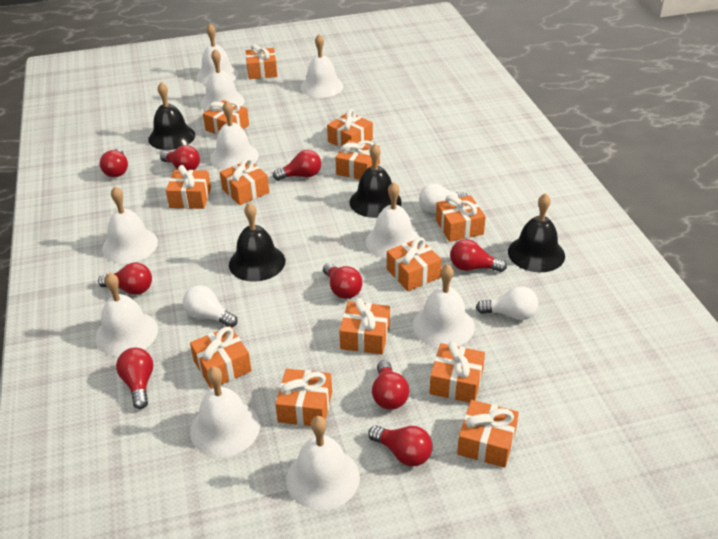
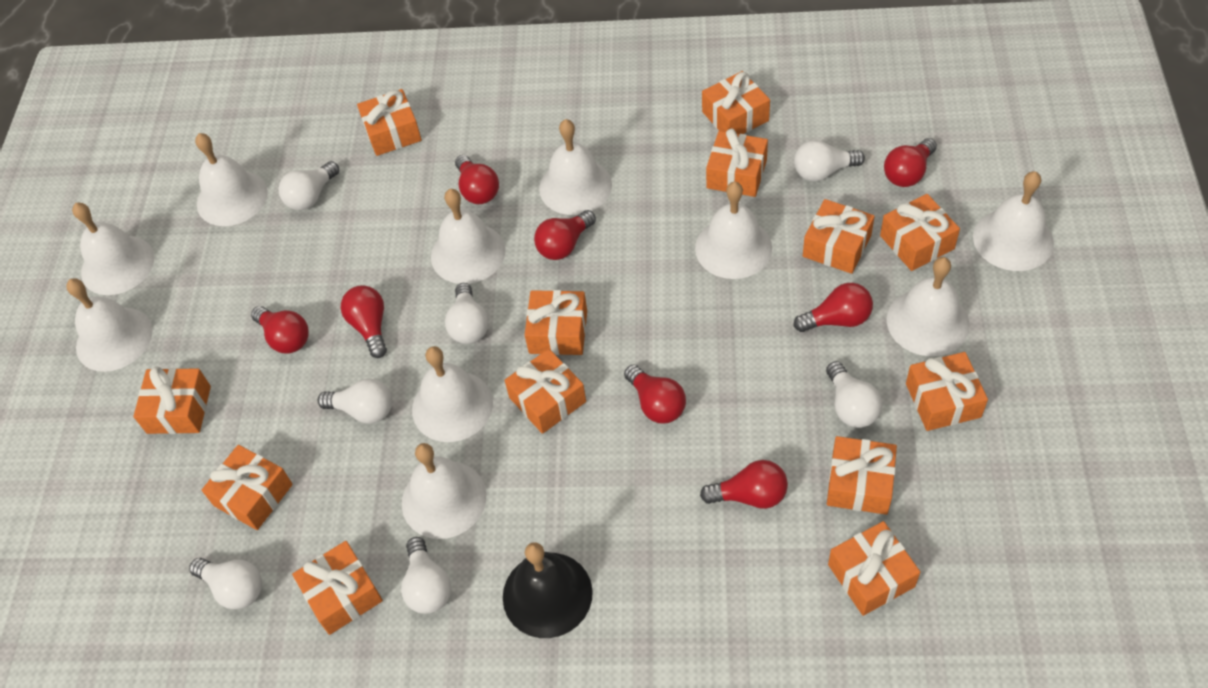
black bell: [148,82,195,150] [229,203,285,282] [349,144,402,218] [508,193,565,272] = 4 -> [503,542,593,638] = 1
red light bulb: [98,263,152,295] [100,148,128,177] [116,348,153,409] [160,145,200,170] [273,150,321,180] [323,263,363,299] [368,426,433,466] [372,360,409,410] [450,239,507,272] = 9 -> [251,306,309,354] [341,285,387,358] [455,155,499,204] [534,210,596,260] [624,365,686,424] [700,460,788,509] [794,283,873,332] [884,138,937,187] = 8
white light bulb: [183,285,238,327] [419,184,468,213] [476,286,538,320] = 3 -> [189,558,262,609] [279,161,339,210] [318,379,392,424] [401,537,451,614] [445,283,489,344] [794,140,865,181] [826,361,882,428] = 7

